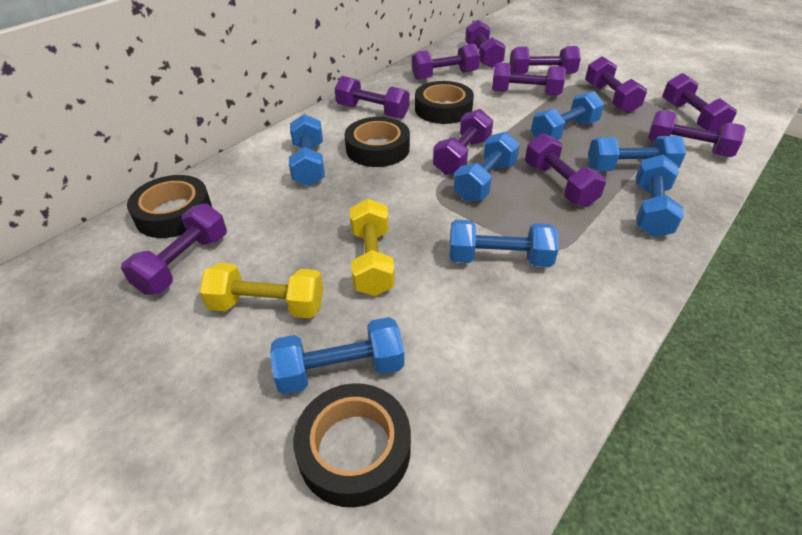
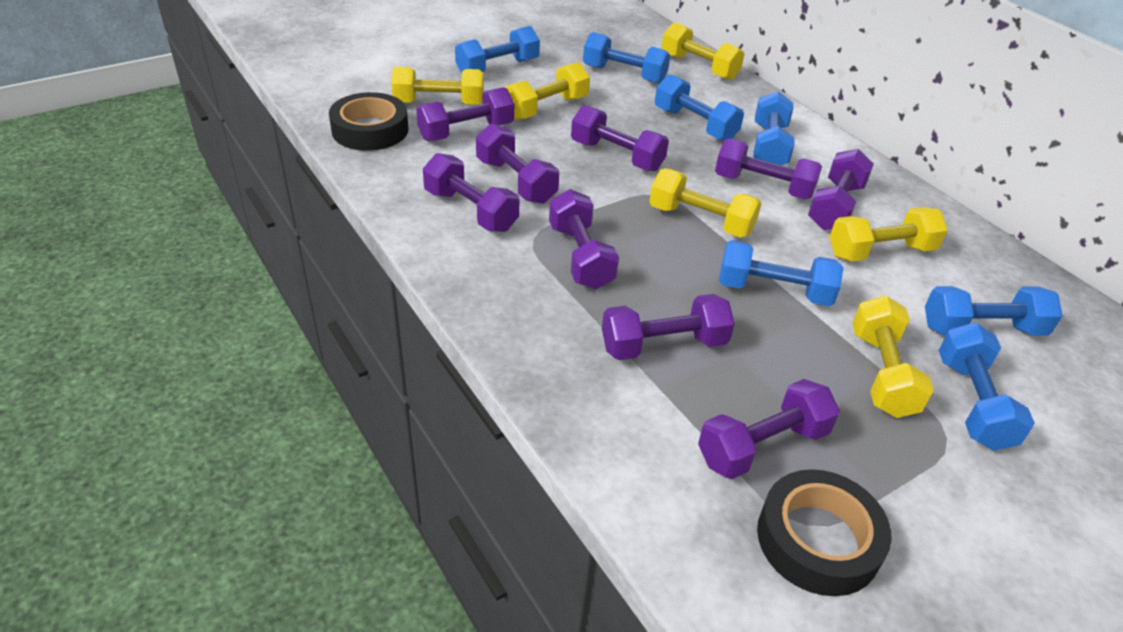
black tape: [127,175,212,238] [293,383,411,507] [345,117,410,167] [415,81,474,124] = 4 -> [329,92,408,151] [757,469,892,596] = 2
purple dumbbell: [121,203,227,295] [335,76,409,119] [412,44,480,80] [433,109,493,175] [465,20,506,68] [492,62,566,96] [510,46,581,74] [525,133,606,207] [585,56,647,114] [647,110,746,157] [662,73,737,132] = 11 -> [416,87,514,141] [423,153,519,232] [476,124,559,204] [549,189,619,289] [571,105,669,171] [602,294,735,360] [698,379,840,479] [715,138,822,200] [808,149,874,230] = 9
yellow dumbbell: [199,263,323,318] [350,199,395,296] = 2 -> [391,67,484,105] [505,62,590,120] [650,168,762,238] [661,22,744,80] [829,207,948,262] [852,296,934,418] = 6

